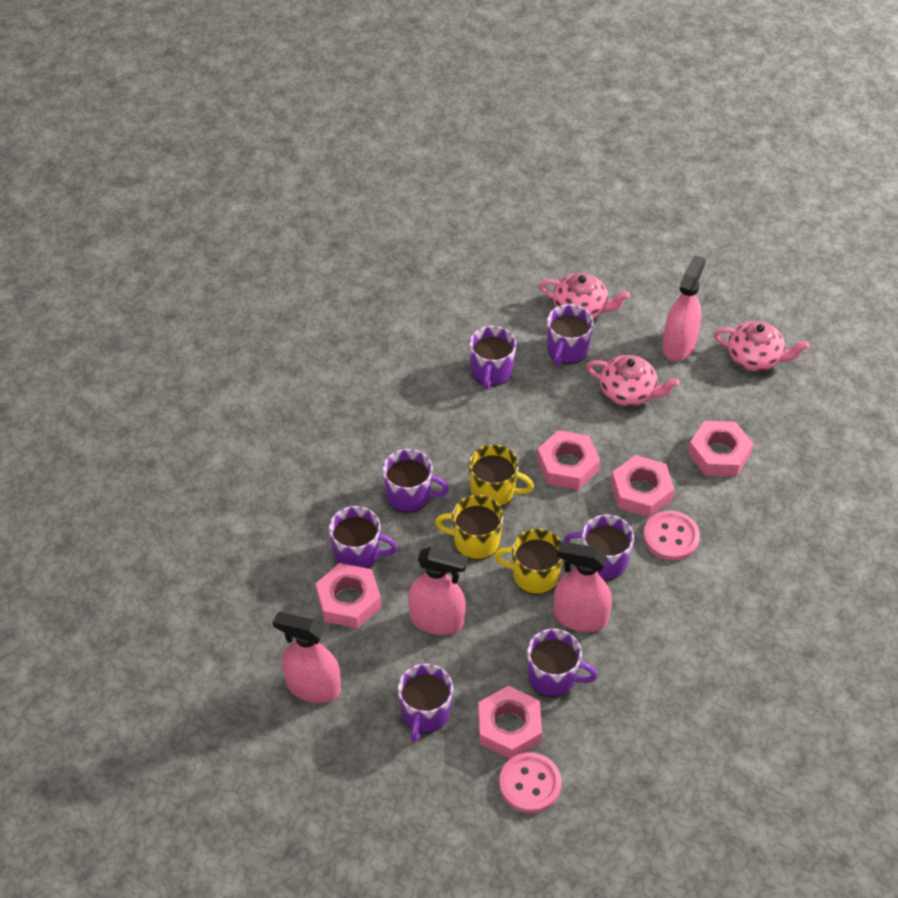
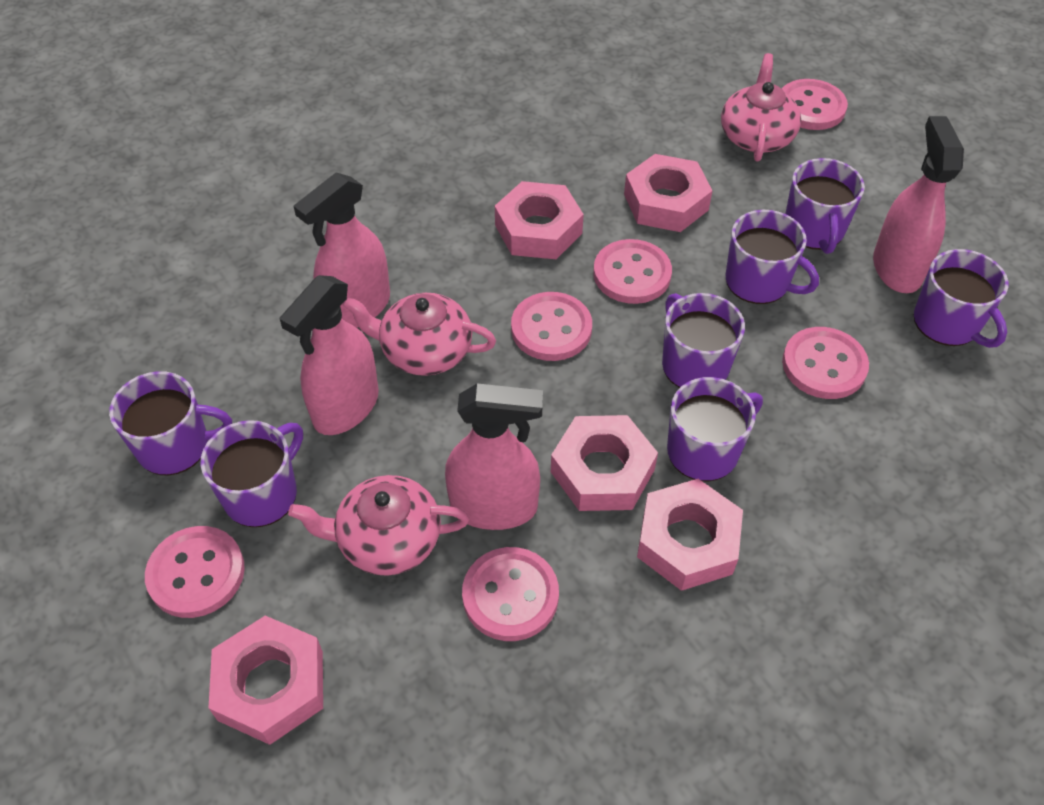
pink button: [499,753,561,813] [644,510,700,561] = 2 -> [145,526,245,618] [462,547,559,641] [511,292,592,361] [593,239,672,304] [782,79,848,130] [782,327,869,399] = 6
yellow mug: [435,495,503,560] [469,444,534,506] [494,529,563,594] = 3 -> none = 0

